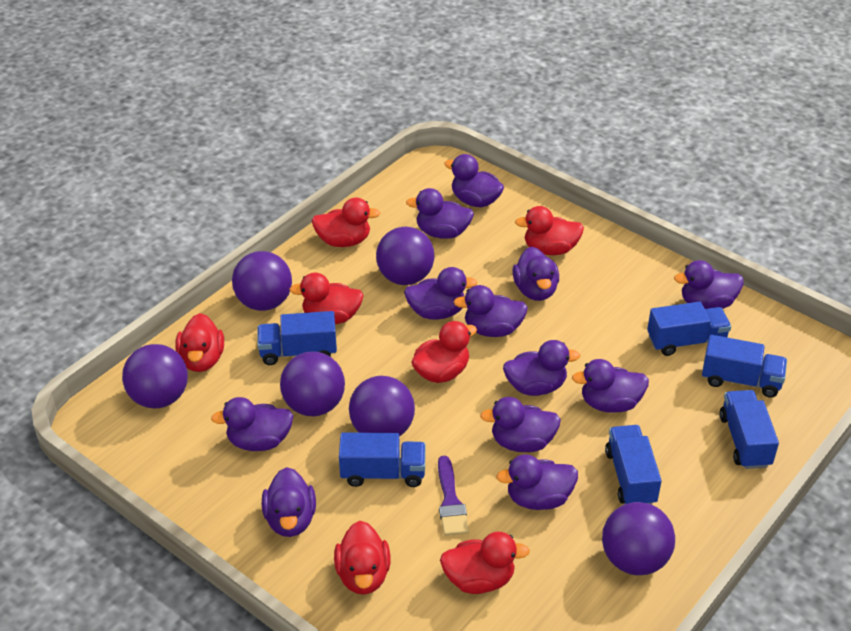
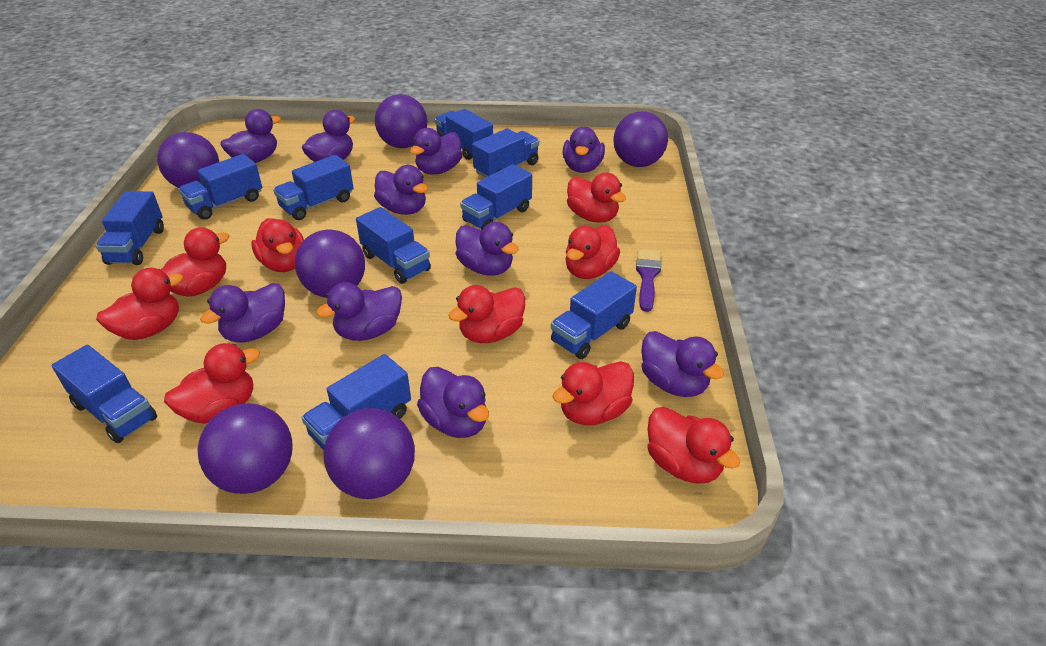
blue truck: [257,311,337,365] [339,432,426,487] [605,425,662,505] [647,302,731,356] [702,335,787,398] [720,390,779,469] = 6 -> [51,345,157,443] [96,191,164,265] [178,154,262,220] [273,155,354,220] [302,354,411,450] [356,207,431,284] [435,109,493,160] [460,164,532,230] [472,128,539,178] [551,271,637,359] = 10
purple duck: [211,397,293,451] [262,467,316,537] [404,267,477,320] [406,188,474,239] [444,154,504,207] [454,285,528,337] [480,397,561,452] [496,454,578,510] [503,340,580,396] [512,246,559,301] [572,359,649,413] [674,260,744,309] = 12 -> [200,283,285,343] [220,109,281,163] [302,110,355,162] [316,282,402,341] [374,165,428,215] [410,128,463,175] [417,367,489,438] [455,222,519,276] [563,127,605,173] [641,331,724,397] = 10
red duck: [176,313,224,372] [289,273,364,324] [311,198,380,247] [334,521,391,595] [411,321,477,383] [440,531,530,594] [515,206,584,255] = 7 -> [96,268,183,340] [160,227,230,296] [164,343,260,424] [251,218,304,272] [448,285,525,343] [552,361,634,425] [565,225,620,279] [567,173,626,223] [647,407,741,484] = 9

